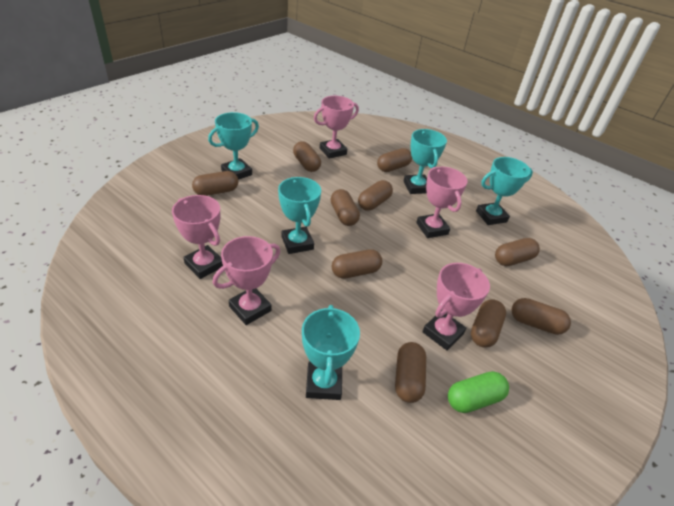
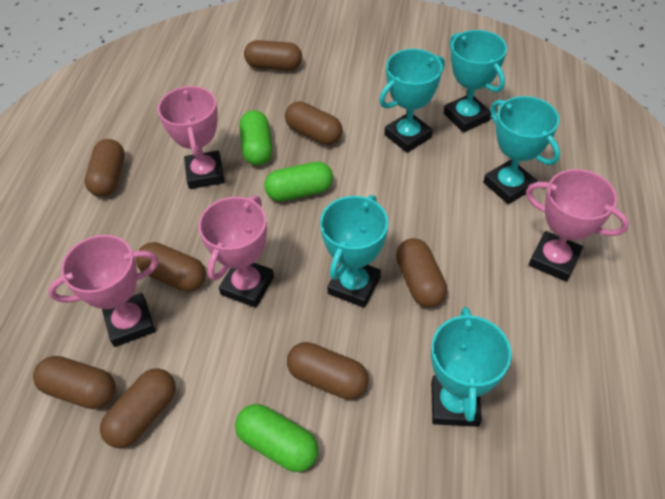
brown capsule: [192,171,239,196] [293,141,321,172] [331,189,360,226] [332,249,382,279] [358,180,393,211] [377,148,412,172] [395,342,426,403] [471,299,506,348] [495,238,540,266] [511,298,571,335] = 10 -> [33,356,116,409] [85,139,125,197] [100,368,176,448] [136,242,206,292] [244,40,302,70] [285,101,343,145] [287,342,368,399] [396,238,447,307] = 8
green capsule: [448,371,509,413] = 1 -> [235,404,318,472] [239,110,272,165] [264,162,333,201] = 3
pink trophy: [172,195,223,279] [213,236,280,325] [314,96,359,159] [416,167,467,238] [422,263,490,351] = 5 -> [48,235,159,347] [158,86,224,189] [198,195,274,308] [526,169,629,282] = 4

